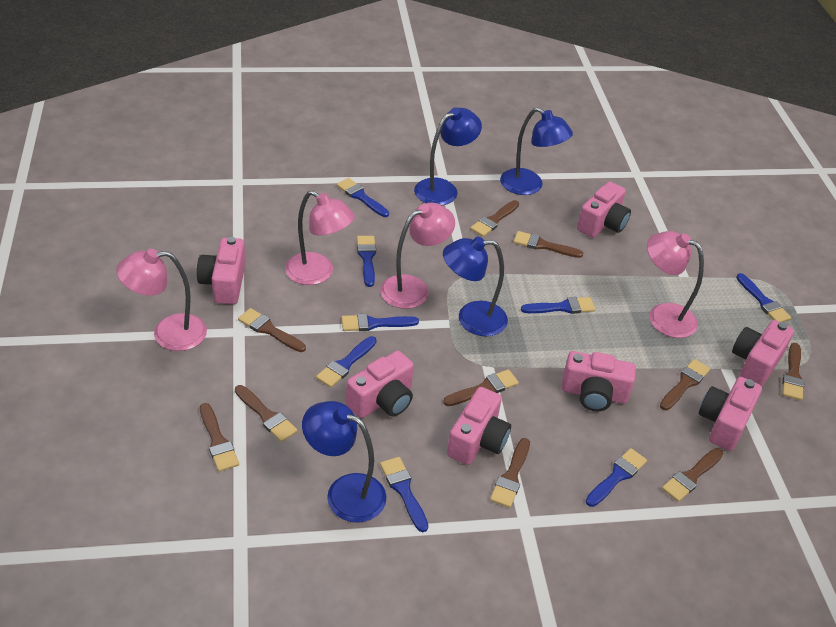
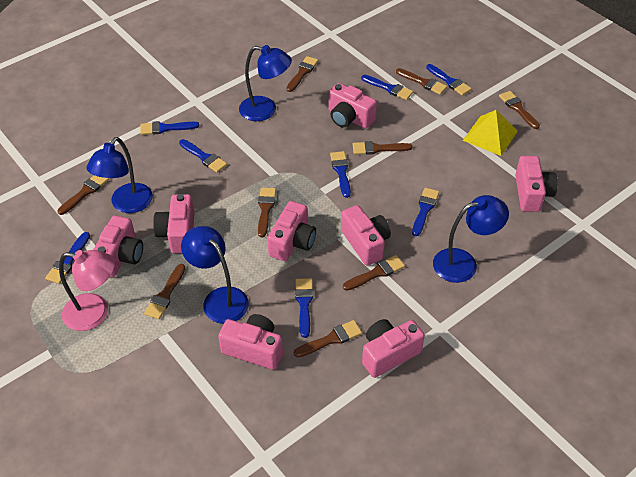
brown brush: [200,403,239,472] [235,385,297,442] [238,308,306,352] [443,369,519,406] [470,200,519,237] [490,438,530,508] [514,231,584,258] [660,359,710,410] [662,448,723,502] [782,343,805,400] = 10 -> [57,175,109,215] [144,264,185,319] [258,187,276,237] [286,56,318,92] [294,320,362,357] [343,255,405,291] [353,141,413,155] [396,68,447,95] [499,91,540,129] = 9
pink camera: [197,237,246,304] [346,350,414,418] [447,387,511,465] [561,351,636,412] [577,181,631,238] [699,377,762,451] [732,320,794,386] = 7 -> [93,216,143,277] [153,194,195,253] [218,314,283,370] [267,201,316,261] [329,83,377,128] [341,205,391,266] [362,319,425,378] [515,156,558,212] = 8
pink lamp: [116,249,207,351] [285,190,355,285] [380,203,455,309] [647,231,704,338] = 4 -> [59,250,115,331] = 1
yellow pyramid: none = 0 -> [463,110,518,156] = 1

